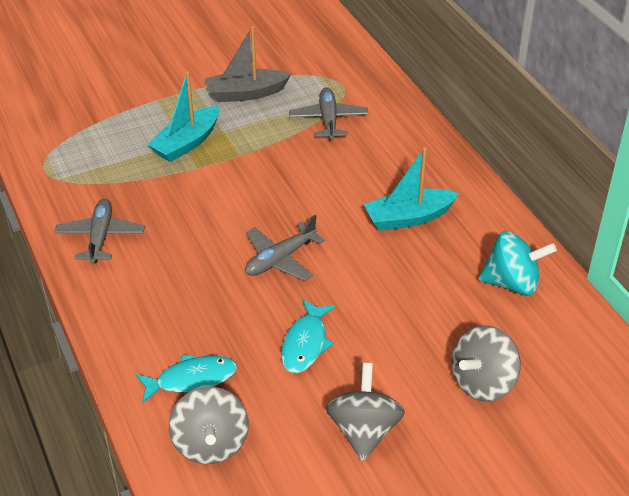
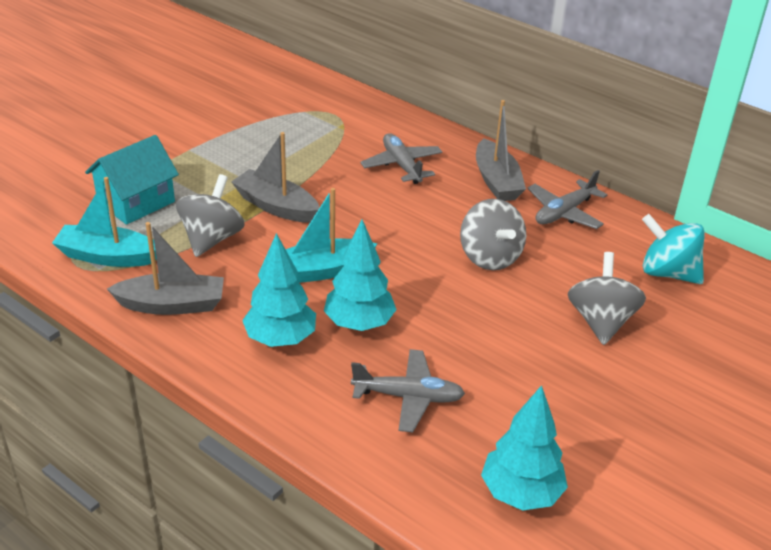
grey boat: [205,27,291,102] = 1 -> [107,222,224,315] [231,132,319,223] [476,100,526,201] = 3
turquoise fish: [136,355,237,403] [281,299,335,373] = 2 -> none = 0
turquoise house: none = 0 -> [85,135,179,225] = 1
turquoise tree: none = 0 -> [242,233,316,347] [324,220,397,331] [481,385,568,511] = 3

